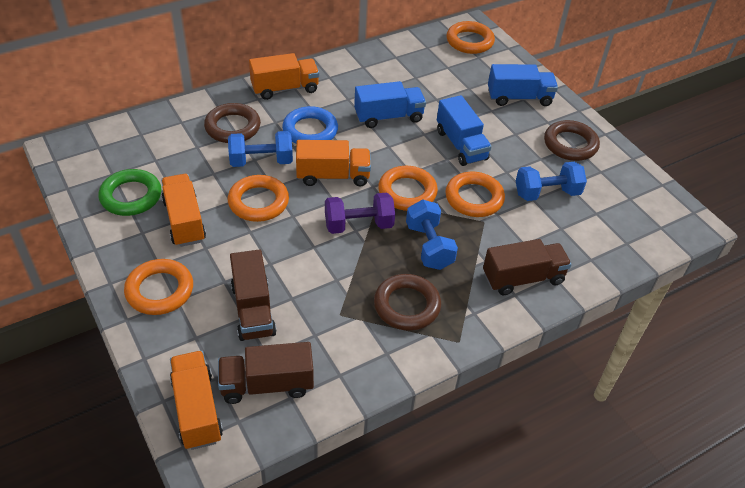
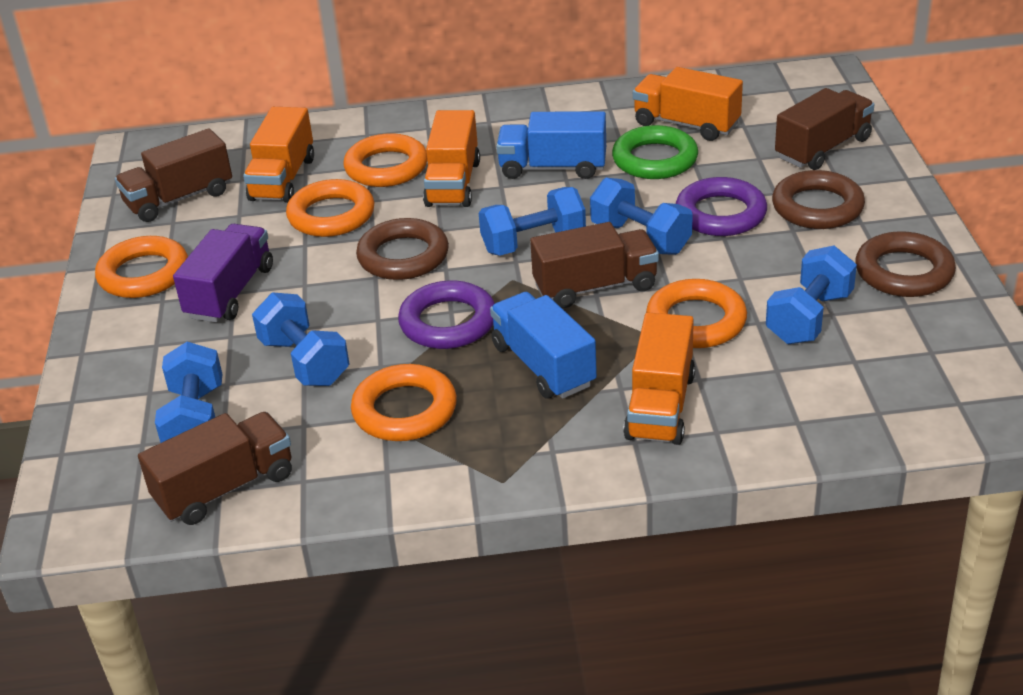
blue dumbbell: [228,131,293,167] [406,199,458,270] [516,162,587,201] = 3 -> [155,342,222,443] [252,292,350,386] [479,187,586,256] [590,177,693,255] [766,246,857,344] = 5
blue ring: [282,106,338,144] = 1 -> none = 0
blue truck: [354,81,426,128] [437,95,492,166] [488,64,558,106] = 3 -> [490,292,597,399] [496,111,606,179] = 2
brown truck: [218,342,314,404] [230,249,277,341] [483,239,572,295] = 3 -> [115,129,232,222] [138,412,292,525] [530,222,659,308] [775,88,874,170] = 4
purple dumbbell: [325,193,395,234] = 1 -> none = 0
purple ring: none = 0 -> [398,280,495,349] [676,177,767,236] = 2
purple truck: none = 0 -> [173,224,273,323] = 1

